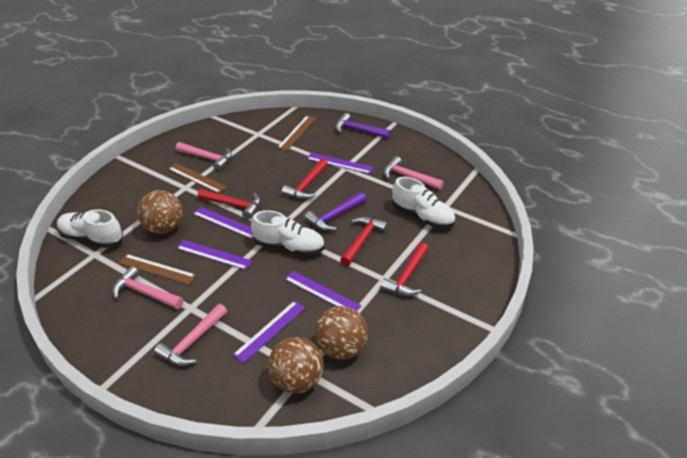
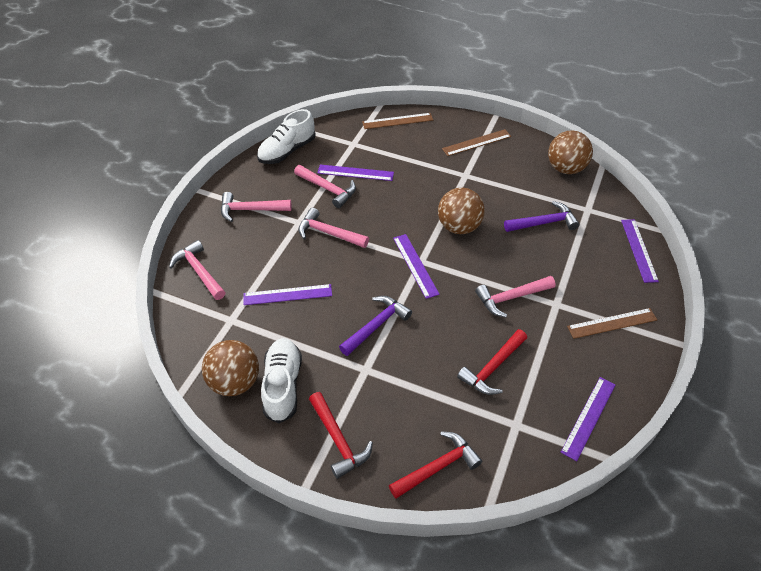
pink hammer: [112,266,183,309] [154,304,227,366] [176,142,232,171] [384,156,444,190] = 4 -> [169,240,225,300] [221,192,292,222] [294,165,356,208] [298,208,369,248] [475,276,555,318] = 5
red hammer: [197,189,261,219] [282,159,328,200] [340,217,388,266] [380,243,428,296] = 4 -> [309,392,373,479] [389,431,482,499] [457,329,527,395] = 3
white shoe: [57,209,123,248] [251,210,324,256] [392,177,455,228] = 3 -> [257,109,316,164] [261,338,302,423] = 2

